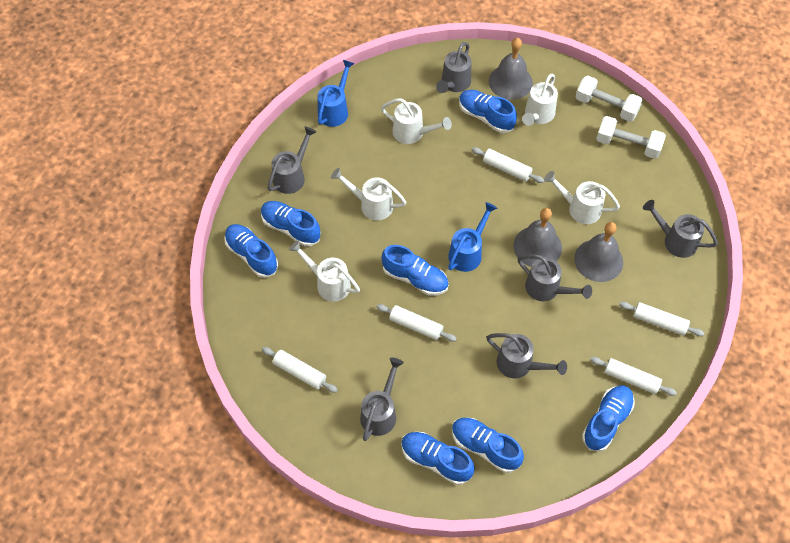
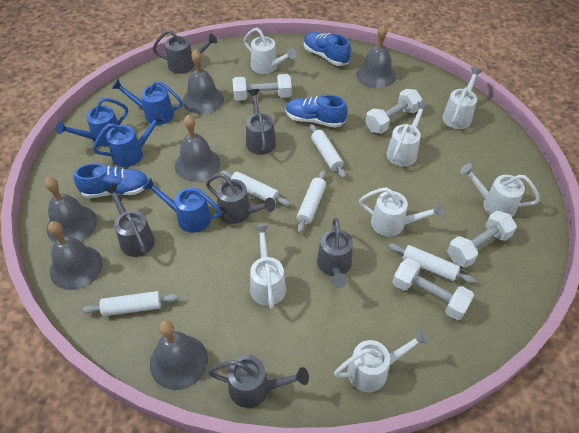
blue shoe: [224,224,278,278] [261,201,321,246] [381,245,449,295] [401,432,475,485] [452,417,524,473] [459,90,517,133] [582,385,634,451] = 7 -> [74,163,148,198] [285,95,347,128] [304,32,351,66] = 3
blue watering can: [317,60,355,127] [448,202,497,272] = 2 -> [56,98,128,147] [93,112,165,167] [112,79,183,125] [143,178,221,233] = 4
grey bell: [489,38,533,100] [514,208,562,267] [574,222,623,282] = 3 -> [45,177,97,242] [48,221,103,290] [150,320,208,390] [175,115,220,182] [183,49,224,114] [356,25,396,89] = 6
white dumbbell: [575,76,643,122] [596,116,666,159] = 2 -> [233,74,292,101] [365,89,422,134] [393,258,474,320] [447,211,517,268] = 4
white watering can: [289,240,360,301] [331,168,406,220] [381,98,452,144] [522,74,558,126] [544,171,620,224] = 5 -> [244,28,297,74] [250,225,286,309] [334,329,429,392] [359,188,444,237] [387,102,429,166] [442,67,482,129] [460,163,540,217] = 7

